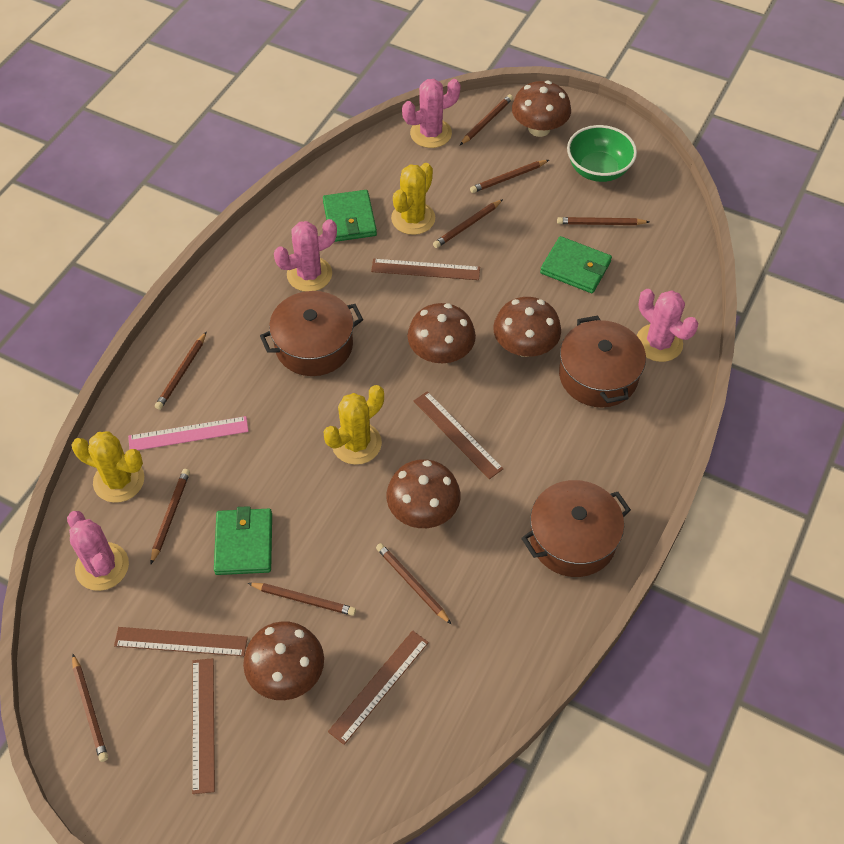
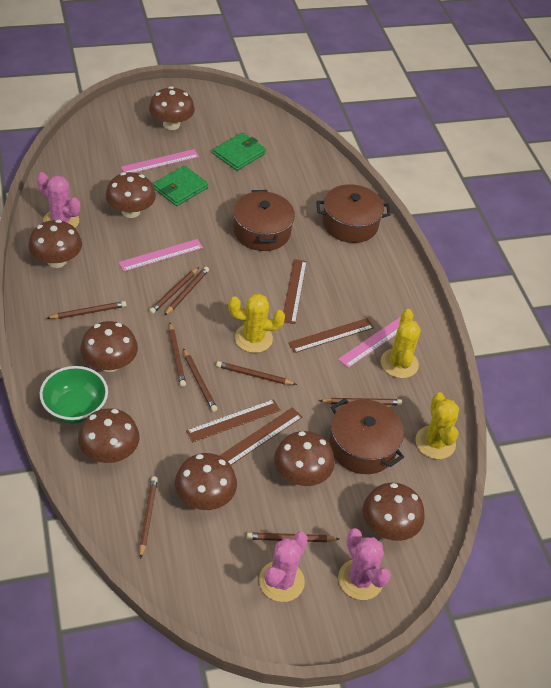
brown mushroom: [243,621,324,700] [386,459,461,528] [408,303,476,364] [493,297,561,357] [512,81,571,137] = 5 -> [29,220,82,268] [78,408,140,463] [80,321,138,372] [106,172,156,218] [149,86,195,130] [175,453,237,510] [274,431,335,486] [363,483,425,541] = 8
brown ruler: [114,627,248,656] [192,658,215,794] [328,631,429,745] [371,259,480,280] [414,391,503,479] = 5 -> [186,399,280,443] [219,407,302,465] [283,259,307,324] [288,318,374,353] = 4
green wallet: [214,506,272,575] [323,190,377,242] [540,236,612,293] = 3 -> [153,166,208,206] [213,132,266,171] = 2
pink cactus: [67,511,129,591] [274,219,337,292] [402,79,461,148] [637,289,698,362] = 4 -> [37,172,80,228] [259,532,308,602] [338,528,391,600] = 3
pink ruler: [128,416,249,450] = 1 -> [119,239,203,271] [121,149,199,173] [338,317,401,368] = 3

